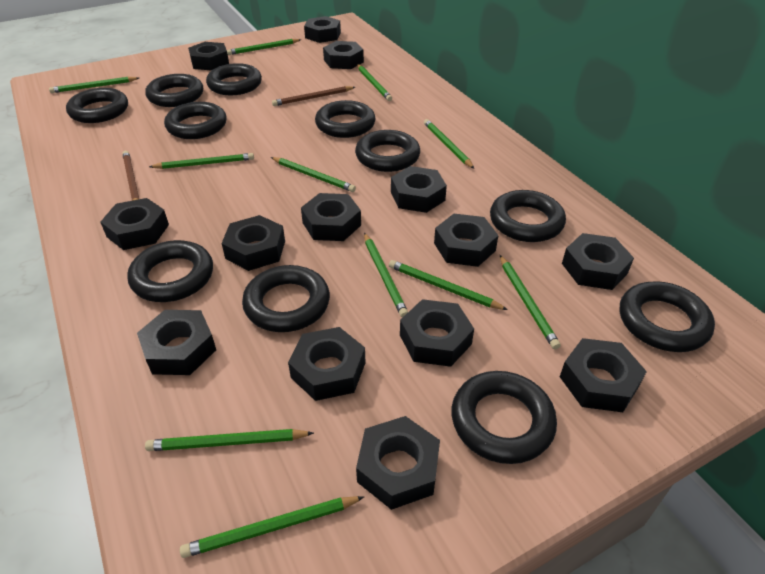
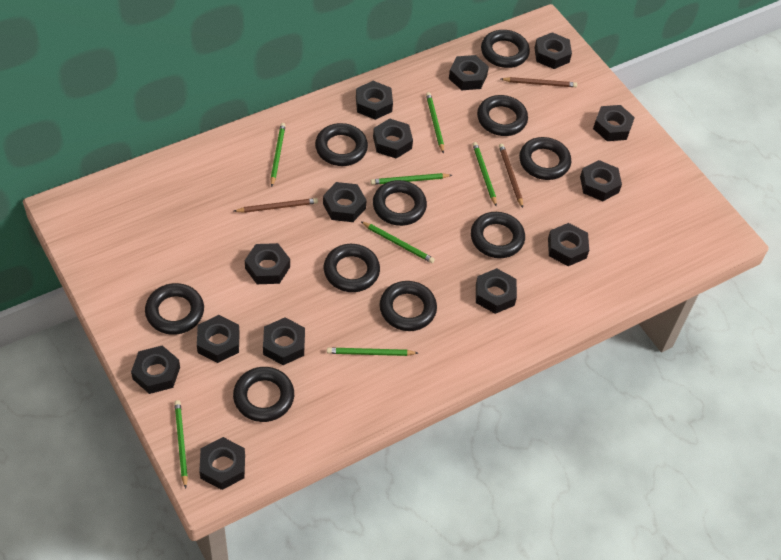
black ring: [66,88,128,123] [127,240,213,302] [145,74,203,107] [164,102,227,139] [206,63,262,95] [242,265,330,332] [315,100,376,138] [355,130,420,172] [452,371,557,464] [490,190,566,242] [620,281,715,352] = 11 -> [145,283,204,335] [233,367,294,422] [315,123,368,166] [324,244,380,292] [373,180,427,226] [380,281,437,331] [471,212,525,258] [477,95,528,136] [481,30,530,68] [519,137,571,180] = 10
brown pencil: [122,151,139,201] [272,86,355,106] = 2 -> [234,198,318,213] [499,144,523,208] [501,77,577,87] = 3
green pencil: [49,77,139,93] [145,429,314,451] [149,153,254,169] [180,496,364,558] [227,39,301,55] [271,157,356,192] [357,64,392,101] [364,233,408,318] [389,260,508,310] [424,119,474,168] [500,255,561,349] = 11 -> [174,400,188,489] [270,123,286,187] [327,348,418,356] [360,221,435,263] [371,173,452,185] [426,92,444,154] [472,142,497,207] = 7

